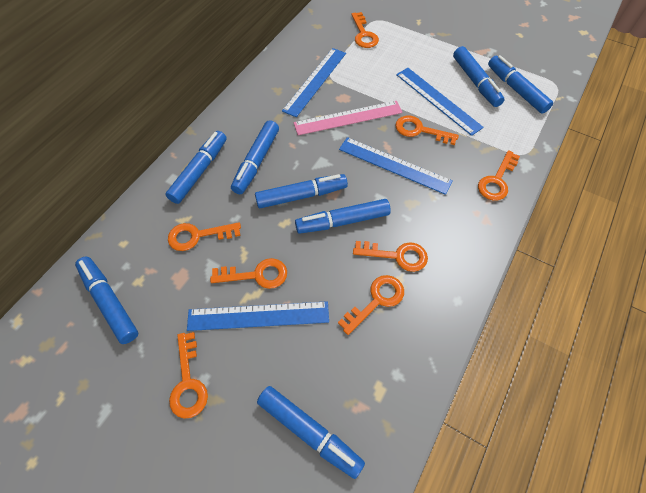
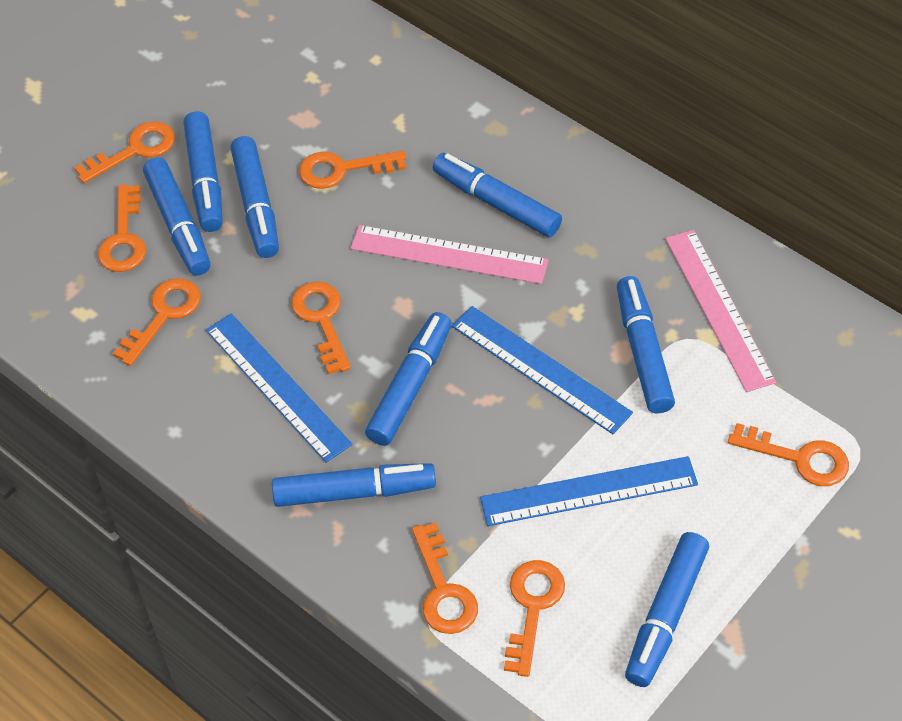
blue ruler: [187,301,329,331] [282,48,346,117] [339,137,453,195] [396,68,484,136] = 4 -> [206,313,352,463] [452,306,633,434] [480,456,698,526] = 3
pink ruler: [294,101,402,135] = 1 -> [351,225,549,284] [665,230,776,392] = 2

